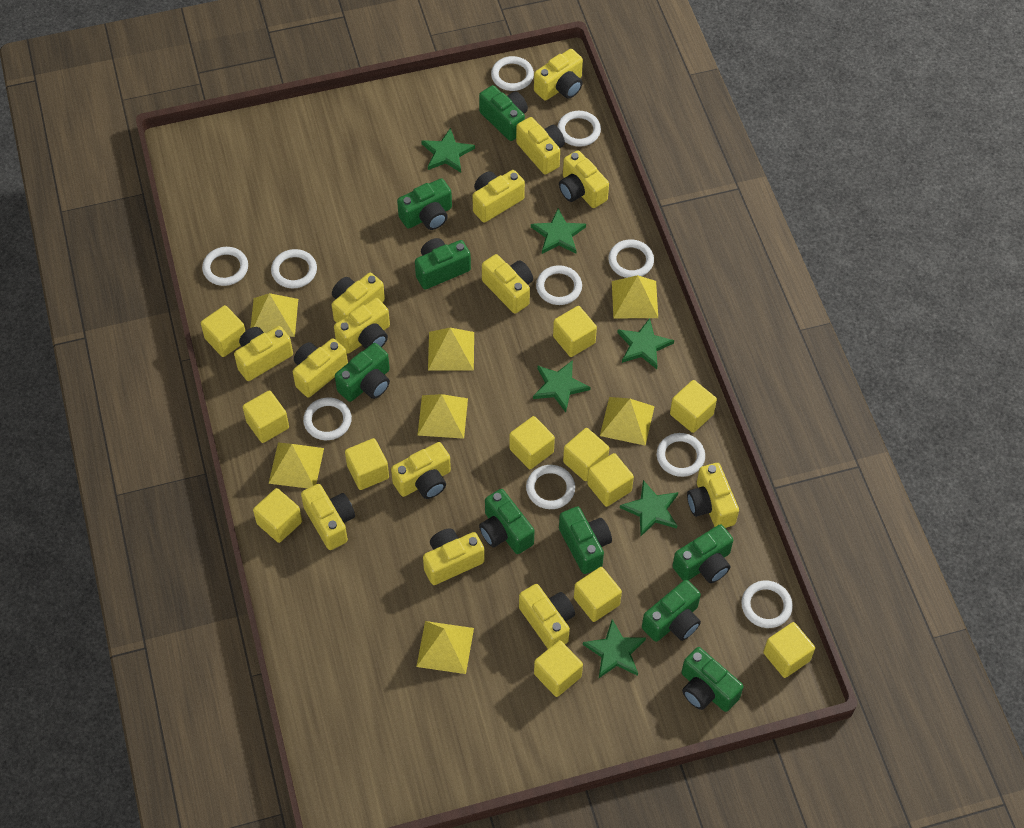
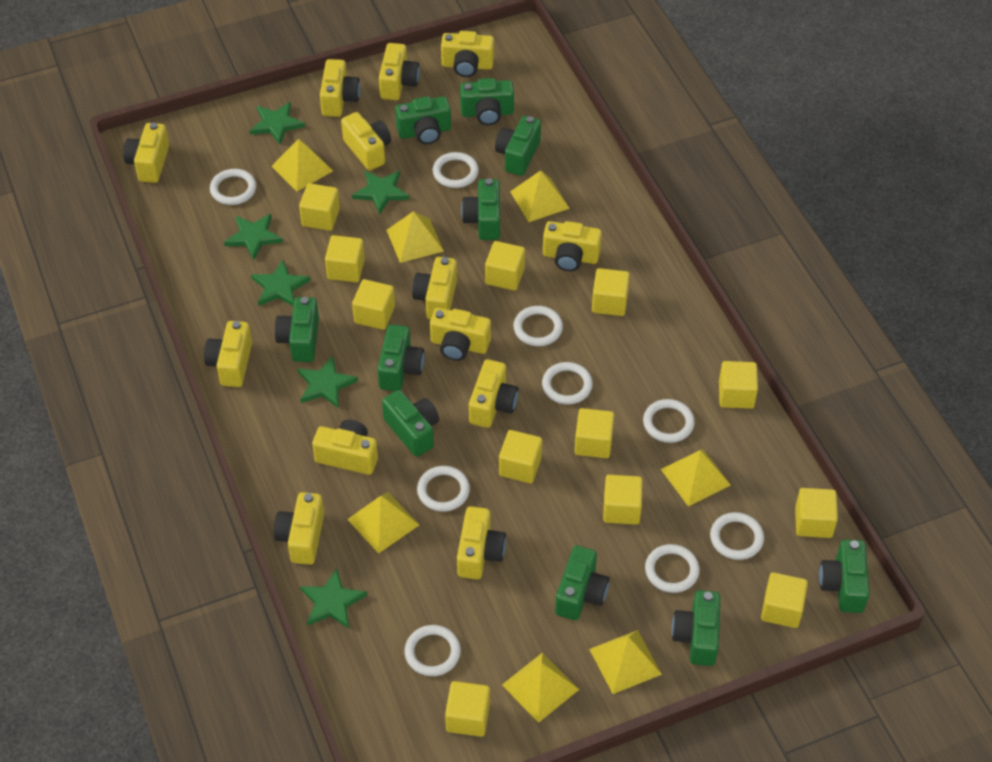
green camera: [335,343,390,402] [397,178,452,230] [415,238,471,289] [479,85,528,141] [479,489,535,554] [559,506,612,574] [642,580,701,642] [672,524,733,583] [681,647,744,712] = 9 -> [274,297,319,362] [377,325,424,391] [382,390,439,457] [395,96,451,144] [460,78,514,125] [461,178,500,240] [495,116,541,176] [555,546,610,620] [672,590,720,666] [819,540,870,613] = 10
white ring: [202,247,248,286] [271,249,317,288] [303,397,352,440] [491,56,534,91] [526,465,575,509] [536,265,582,305] [557,111,601,147] [608,239,654,278] [657,433,705,477] [741,581,793,628] = 10 -> [210,169,256,205] [404,625,461,676] [417,466,470,512] [432,152,479,188] [513,306,563,346] [542,362,593,404] [643,399,695,443] [645,544,700,593] [710,512,764,560] = 9
yellow camera: [234,326,293,381] [293,338,348,397] [301,484,355,550] [332,273,385,323] [334,298,390,354] [391,442,451,499] [423,528,485,585] [472,170,525,223] [482,254,533,314] [516,117,565,175] [519,584,575,649] [534,49,583,101] [559,150,609,208] [687,463,739,528] = 14 -> [123,122,169,183] [204,321,252,387] [274,492,324,565] [312,420,378,475] [320,59,360,117] [341,112,391,171] [379,43,420,100] [412,257,457,320] [430,307,491,361] [441,31,494,77] [457,506,506,579] [469,359,519,428] [543,221,602,271] = 13

